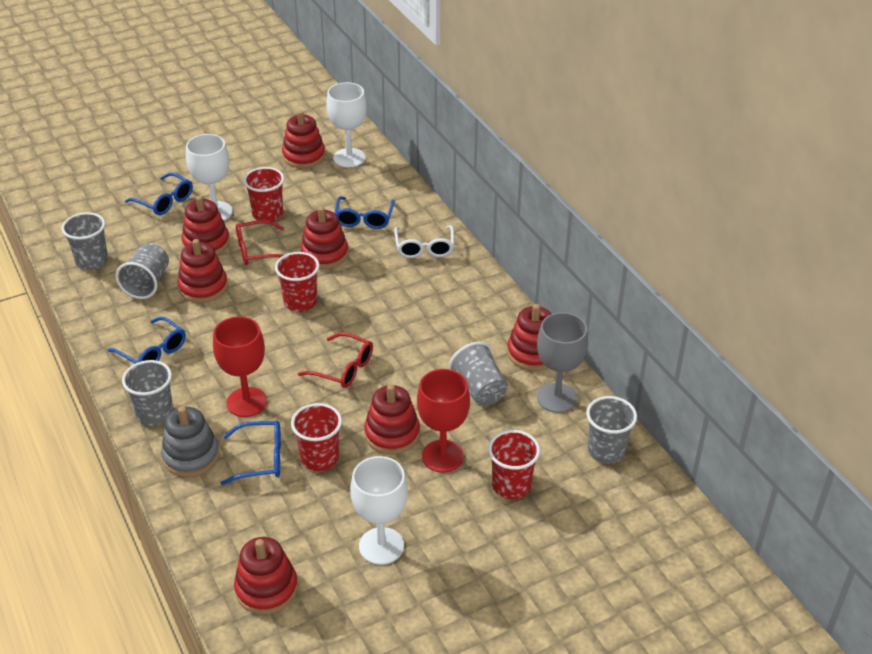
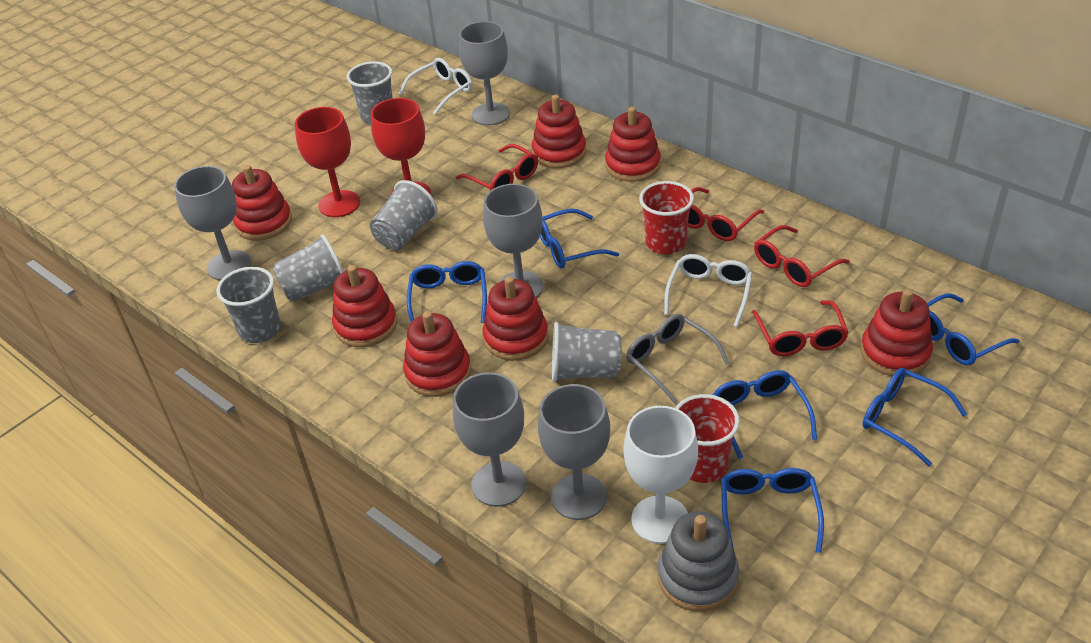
blue glasses: [107,317,186,364] [125,173,193,215] [220,421,281,485] [335,196,395,229] = 4 -> [407,261,487,323] [540,209,619,268] [713,370,817,459] [721,468,824,553] [862,368,967,466] [927,293,1020,365] = 6
grey glasses: none = 0 -> [626,314,730,403] = 1
grey goblet: [537,312,588,413] = 1 -> [174,166,252,280] [453,372,526,507] [459,21,510,125] [483,184,543,298] [538,384,610,520] = 5
red cup: [243,167,284,222] [275,252,320,312] [291,403,342,471] [488,430,540,499] = 4 -> [639,181,694,254] [675,394,740,483] = 2
red glasses: [236,220,284,265] [298,332,373,388] = 2 -> [455,144,538,191] [688,187,764,241] [752,300,849,356] [754,225,850,287] = 4
white glasses: [394,225,454,258] = 1 -> [399,58,472,115] [664,254,752,327] = 2
white goblet: [186,134,233,221] [326,82,367,167] [350,456,408,565] = 3 -> [623,406,698,544] = 1

